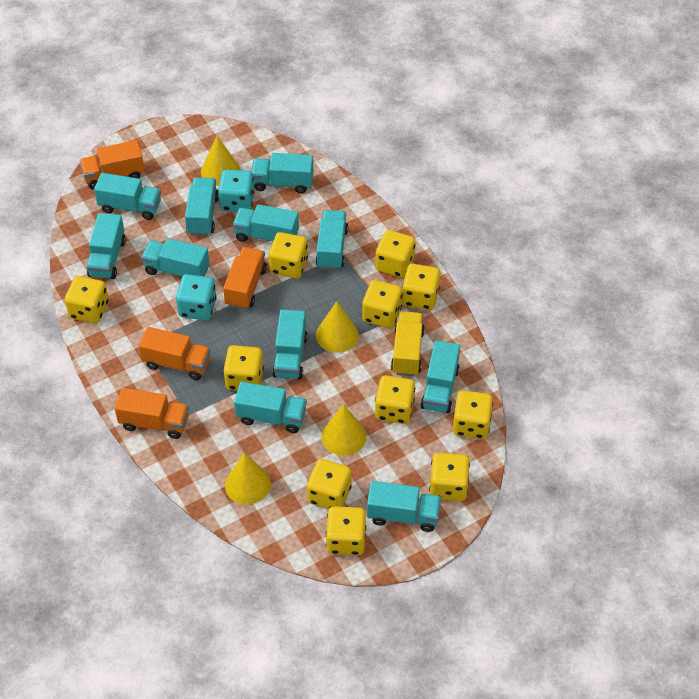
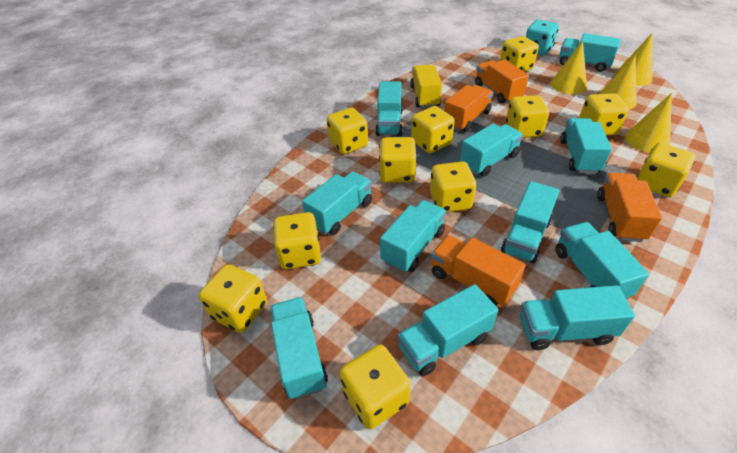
turquoise dice: [176,274,217,321] [218,170,255,212] = 2 -> [526,20,559,55] = 1

